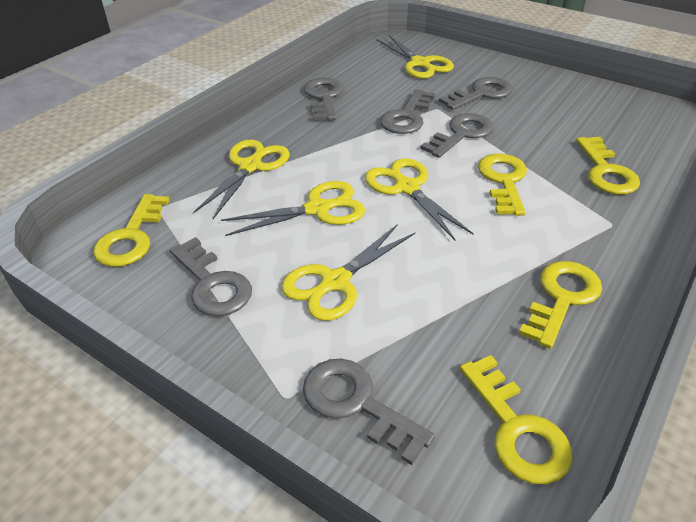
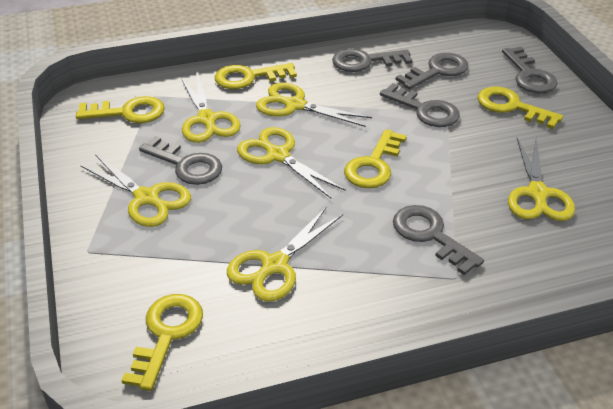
yellow scissors: [194,140,290,219] [221,181,365,236] [281,224,415,321] [365,158,474,240] [376,35,454,79] = 5 -> [80,154,191,227] [181,74,241,143] [227,206,343,302] [237,127,346,198] [256,83,372,127] [508,138,575,221] = 6

